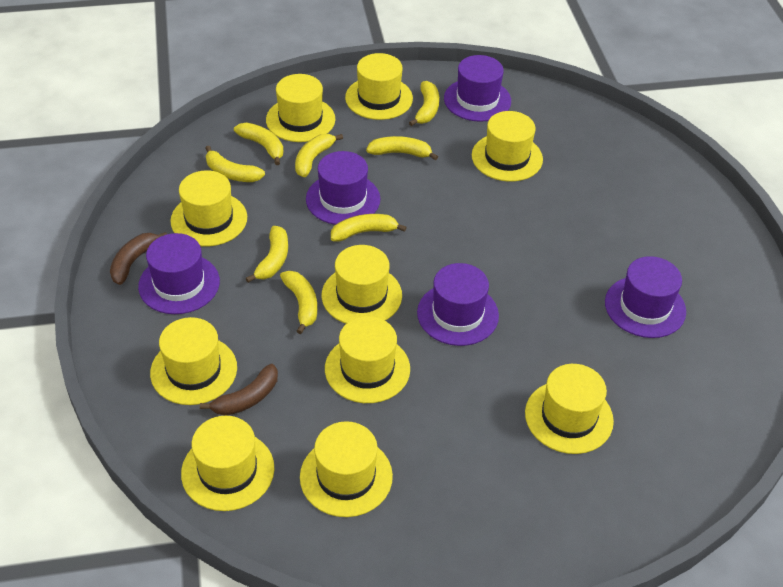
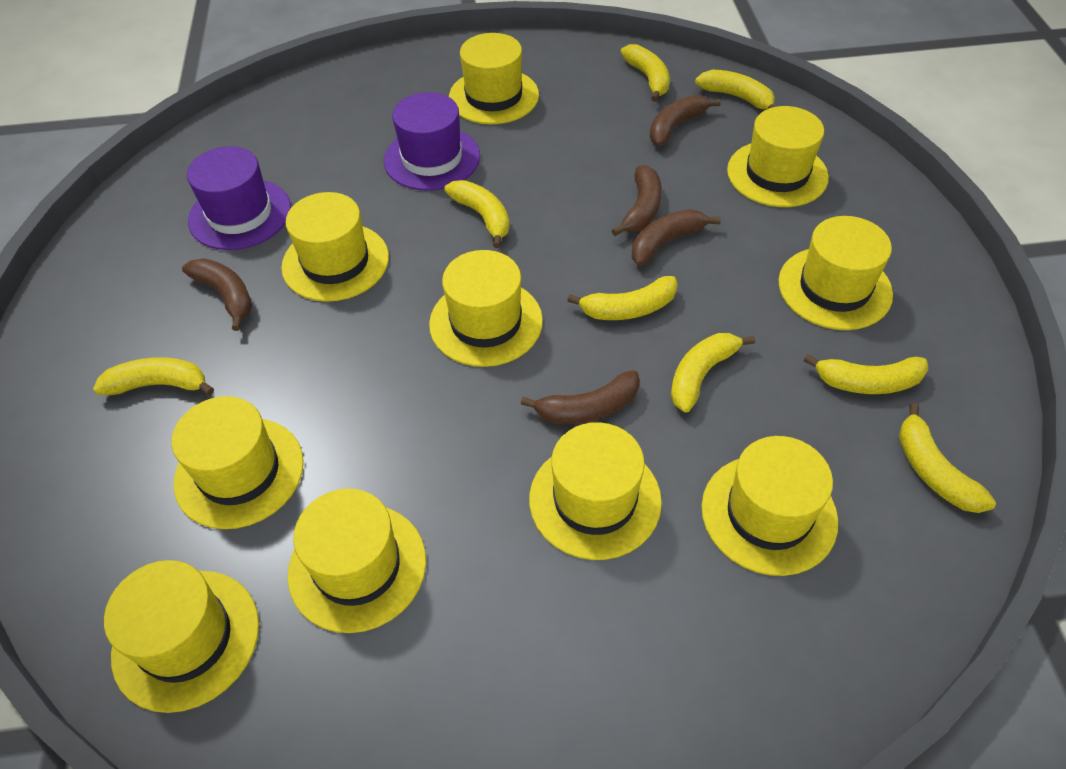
brown banana: [110,232,167,285] [200,364,278,416] = 2 -> [182,258,252,331] [521,370,640,424] [612,165,662,236] [632,209,721,266] [650,95,721,146] = 5
purple hat: [138,233,220,314] [306,151,380,225] [417,263,499,346] [444,55,511,122] [605,256,686,338] = 5 -> [187,146,291,250] [384,92,480,191] = 2

